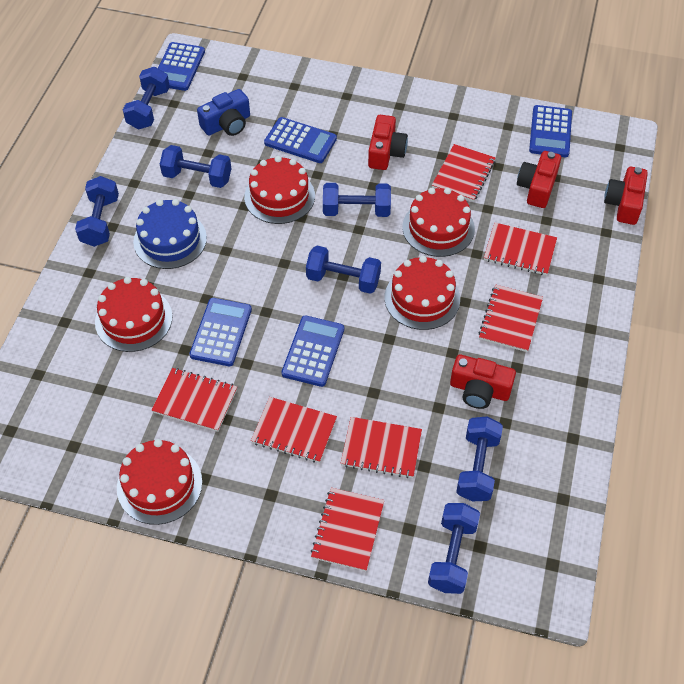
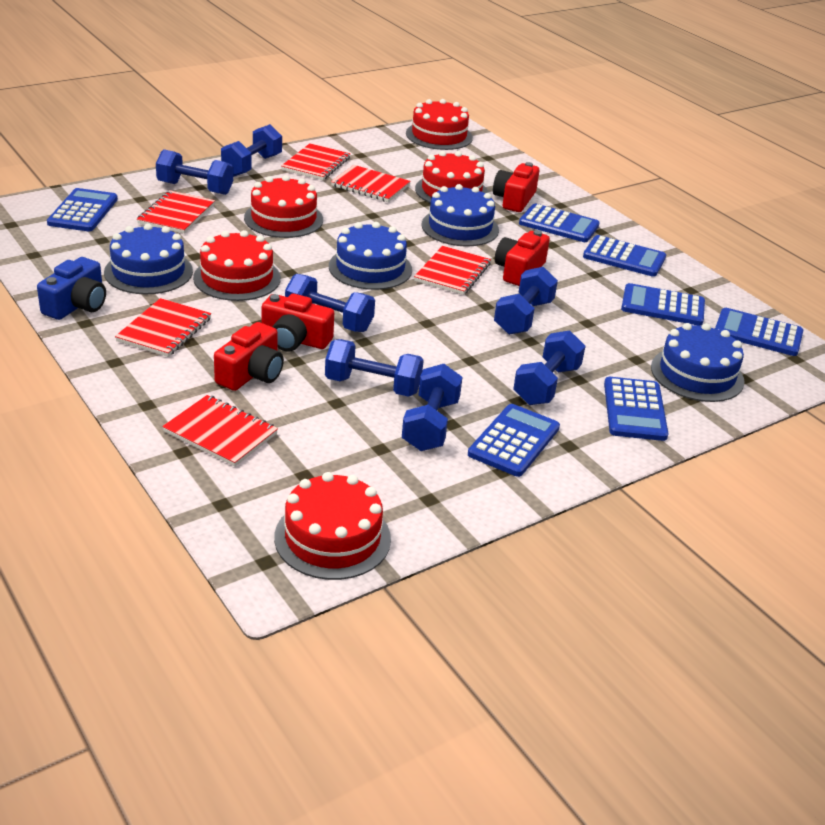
blue cake: [133,199,207,269] = 1 -> [104,223,193,294] [329,222,412,290] [422,184,499,246] [651,323,744,402] = 4
blue calculator: [158,42,205,91] [190,298,252,366] [264,117,337,163] [281,315,344,387] [529,105,572,157] = 5 -> [47,188,118,231] [468,404,560,477] [519,203,600,242] [583,235,666,277] [604,377,668,441] [621,283,705,326] [715,308,803,356] = 7
red notebook: [151,368,237,432] [251,397,337,463] [311,488,384,571] [341,417,422,478] [432,144,496,202] [479,285,543,352] [484,223,557,276] = 7 -> [115,298,211,357] [137,190,215,234] [162,395,278,467] [281,143,351,180] [331,165,410,202] [414,246,491,295] = 6

